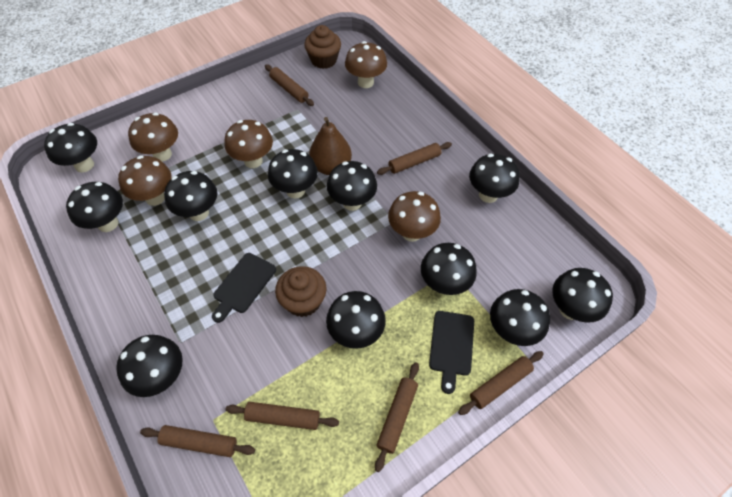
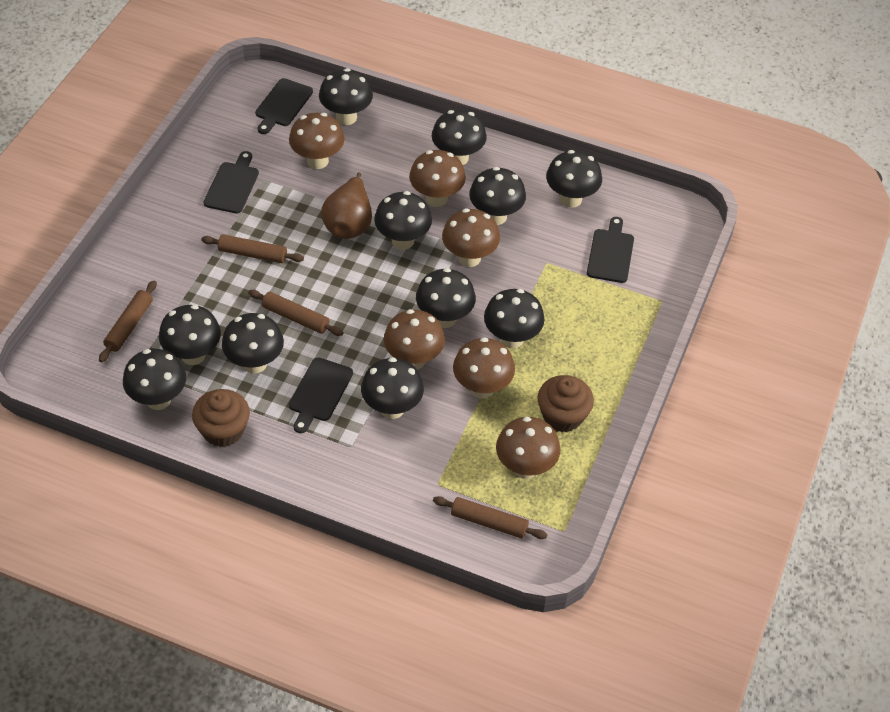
black cutting board: [212,253,276,323] [429,311,474,394] = 2 -> [204,151,259,214] [255,78,313,134] [289,357,353,433] [587,217,634,283] = 4
brown mushroom: [118,155,172,206] [128,113,178,162] [224,120,273,168] [345,41,387,88] [388,191,441,242] = 5 -> [289,113,344,169] [384,309,445,369] [409,150,466,207] [442,209,500,267] [453,337,515,399] [496,417,560,479] = 6
brown rolling pin: [140,425,255,457] [226,402,339,430] [265,64,314,106] [375,362,419,472] [377,142,452,175] [458,351,544,415] = 6 -> [99,280,157,362] [201,234,304,263] [248,290,344,336] [433,496,547,539] = 4

